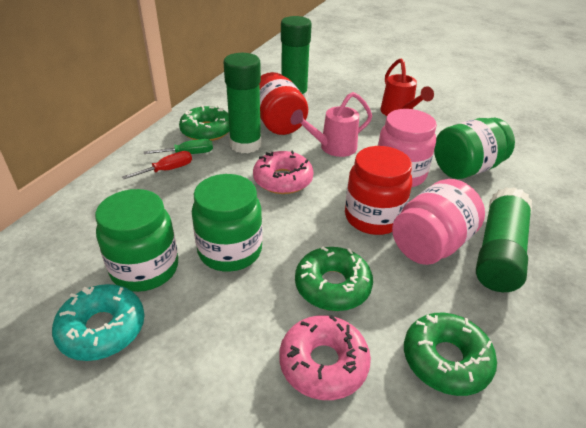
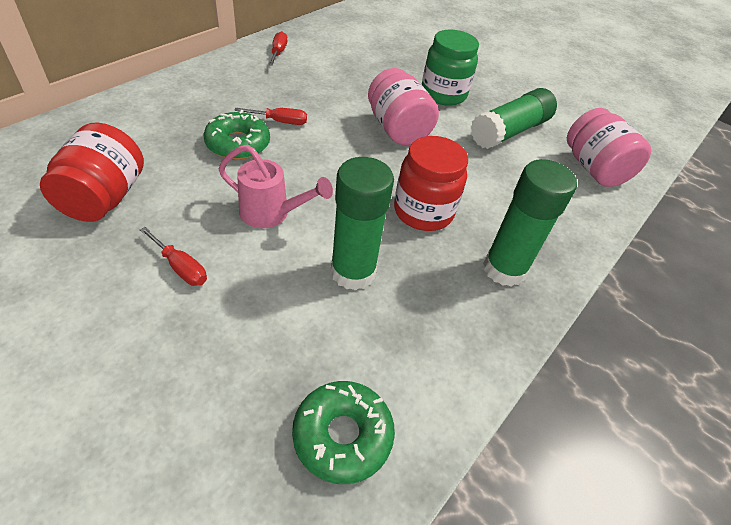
green donut: [179,105,230,141] [295,246,373,311] [404,313,497,396] = 3 -> [204,110,270,160] [292,381,395,484] = 2
green jar: [95,189,178,292] [192,174,263,272] [434,118,515,179] = 3 -> [422,30,479,106] = 1
green screwdriver: [144,139,213,154] = 1 -> none = 0
pink donut: [253,151,314,194] [279,315,371,400] = 2 -> none = 0
red screwdriver: [122,151,192,179] = 1 -> [140,227,207,286] [234,108,307,125] [268,31,287,66] = 3
red watering can: [380,58,434,116] = 1 -> none = 0
turquoise donut: [52,284,144,361] = 1 -> none = 0

